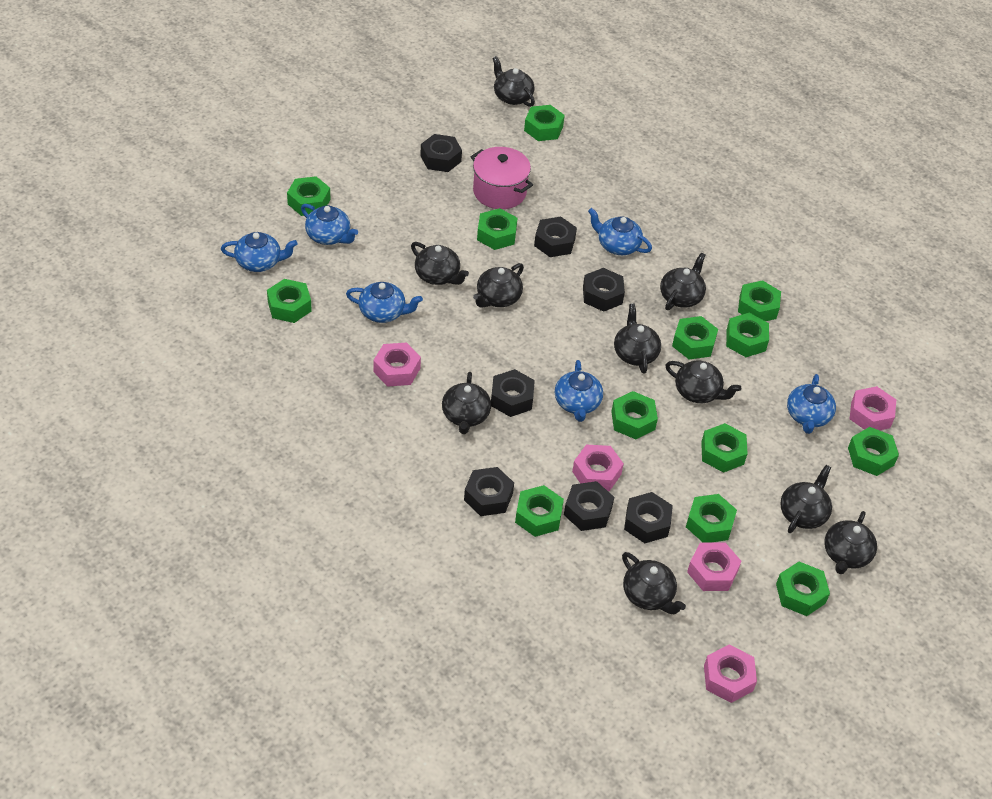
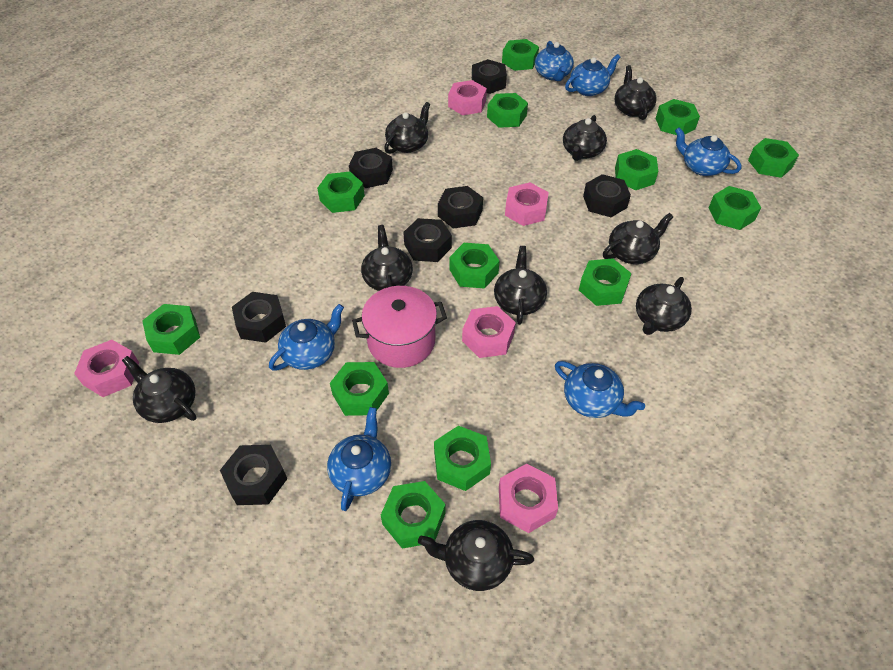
black teapot: [411,242,469,285] [442,372,491,434] [473,263,524,308] [492,56,535,107] [614,304,661,374] [622,552,686,614] [660,253,706,310] [665,361,741,403] [780,465,832,533] [824,511,877,574] = 10 -> [122,356,196,423] [361,225,413,291] [384,102,430,154] [418,520,534,591] [494,246,547,325] [563,115,607,161] [603,213,673,264] [615,65,657,120] [636,277,692,335] = 9

